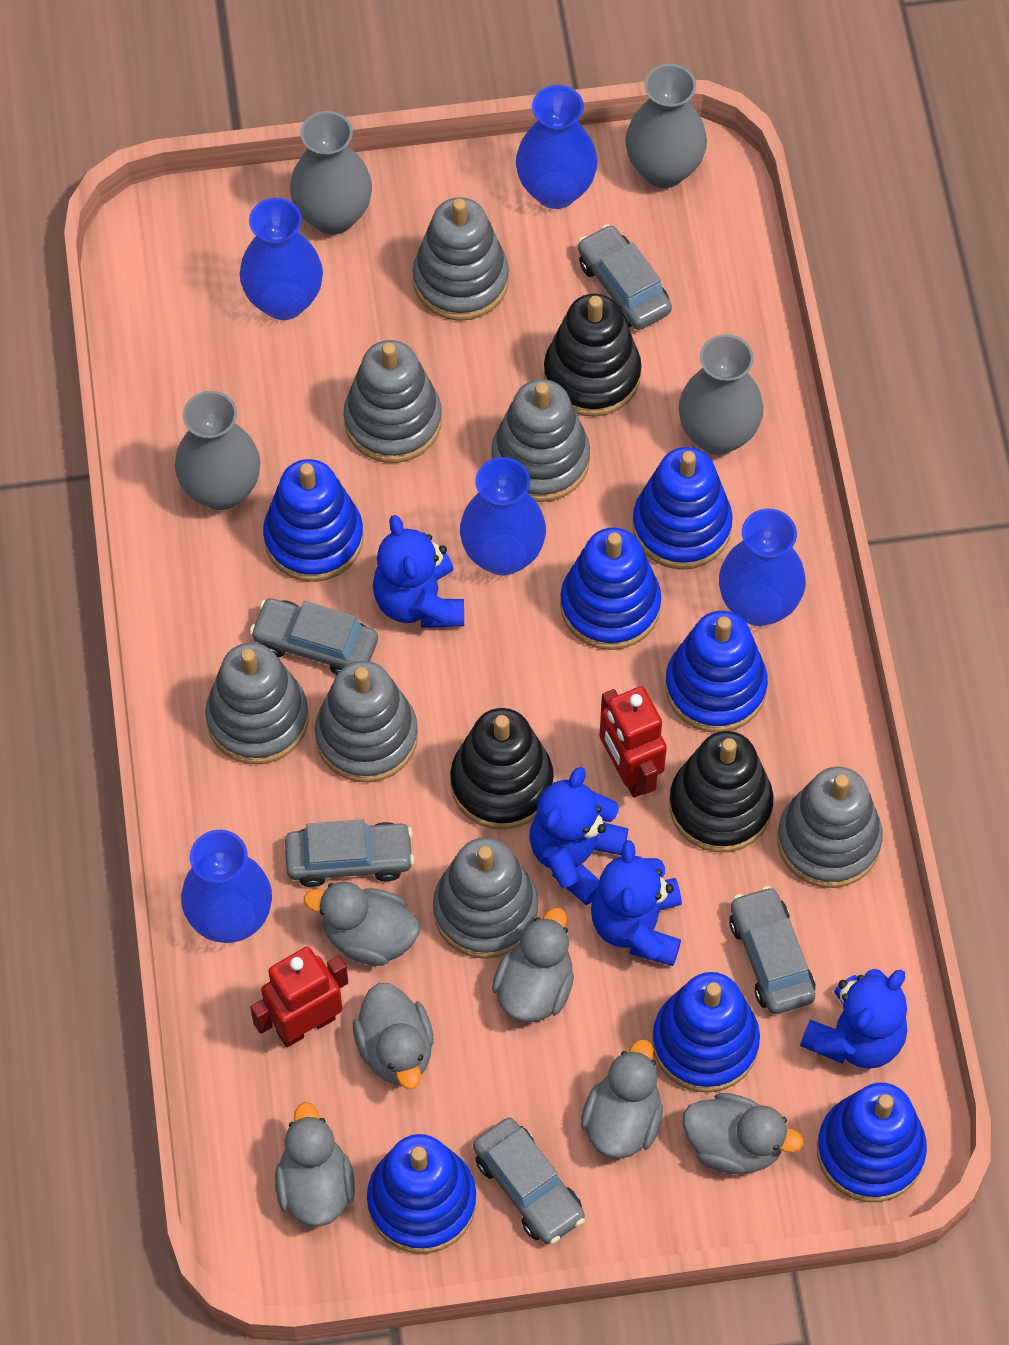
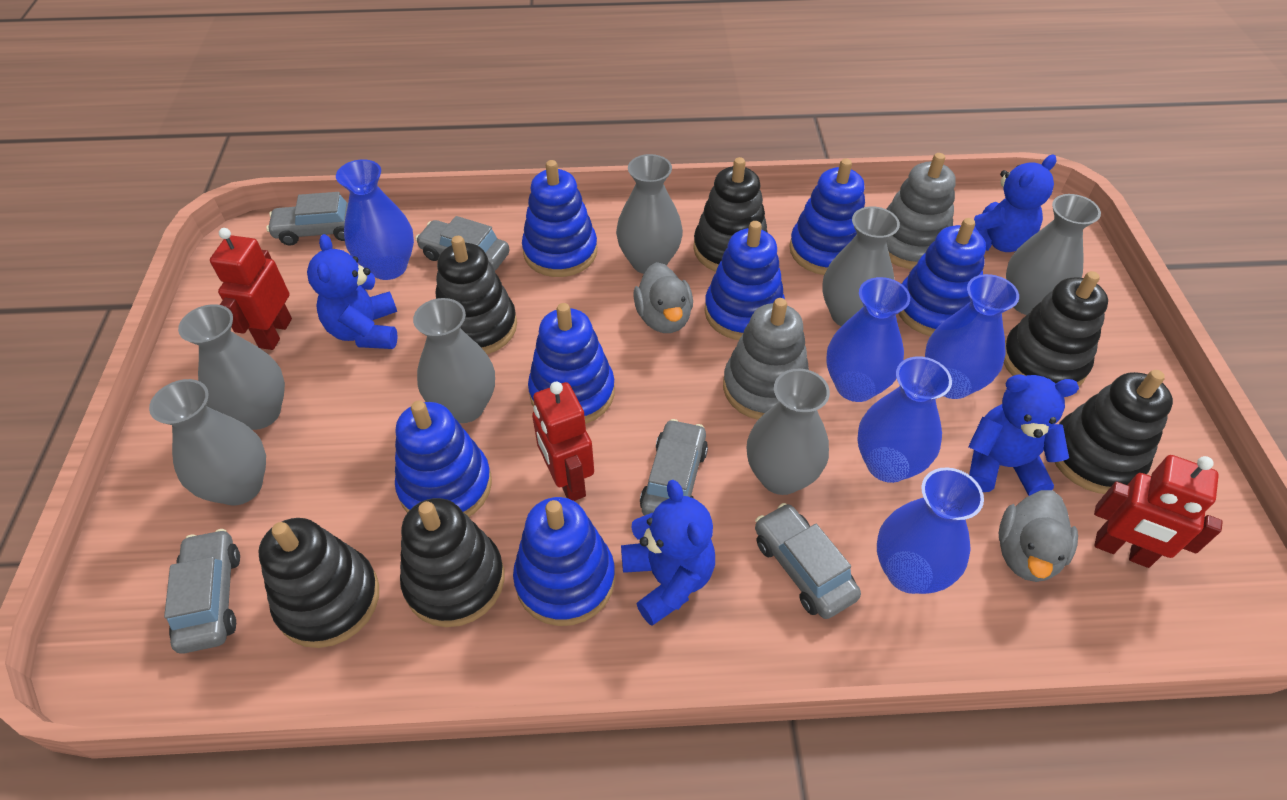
black stacking toy: [450,708,554,830] [544,293,642,417] [669,731,773,852] = 3 -> [258,518,379,648] [400,498,504,627] [435,236,517,354] [693,157,768,272] [1004,271,1108,386] [1054,370,1173,494] = 6
grey duck: [275,1102,355,1227] [304,881,420,966] [353,983,434,1089] [492,908,574,1022] [581,1039,663,1159] [683,1093,804,1174] = 6 -> [633,262,693,333] [999,490,1078,582] = 2
grey stacking toy: [205,642,308,764] [315,661,418,783] [344,340,442,463] [413,197,509,321] [433,837,538,959] [491,379,590,502] [777,767,883,888] = 7 -> [723,298,809,420] [886,153,956,269] = 2
grey vase: [175,391,260,510] [290,111,372,234] [625,64,707,188] [679,334,764,455] = 4 -> [149,379,266,505] [178,304,285,430] [413,298,495,423] [616,154,683,274] [747,368,830,495] [822,206,900,326] [1006,194,1101,315] = 7
red robot: [250,947,348,1047] [600,686,667,798] = 2 -> [210,228,292,350] [532,382,594,501] [1094,455,1223,568] = 3

